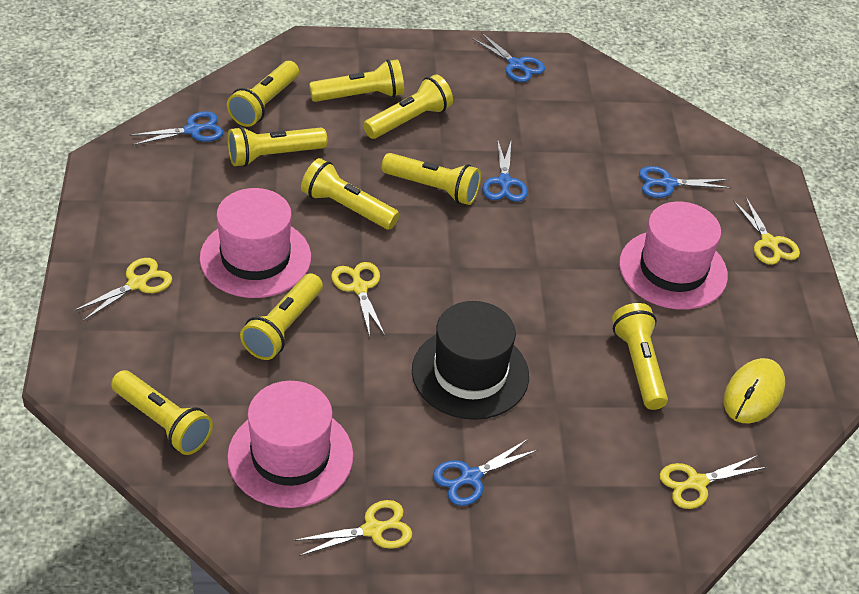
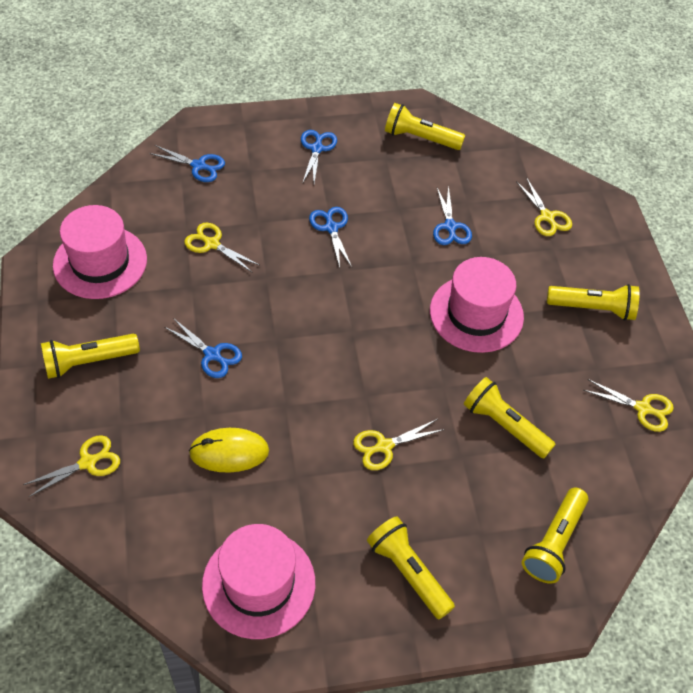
black hat: [412,301,529,420] = 1 -> none = 0
yellow flashlight: [111,370,213,455] [227,61,299,127] [227,126,327,167] [240,273,323,360] [301,158,399,230] [309,59,404,102] [363,74,453,139] [382,153,481,205] [612,303,668,410] = 9 -> [41,334,140,379] [367,516,455,619] [385,103,465,150] [464,377,556,459] [522,488,588,584] [547,284,640,321] = 6

